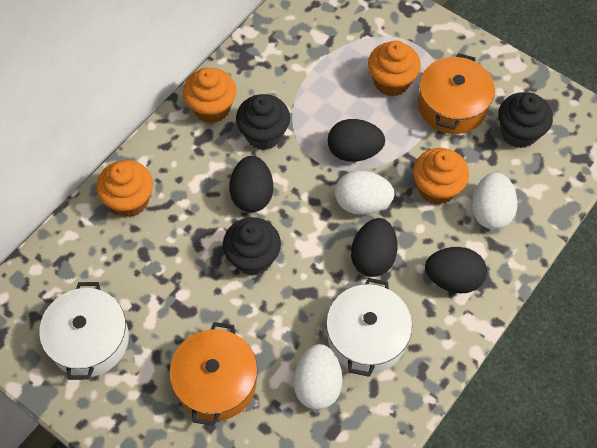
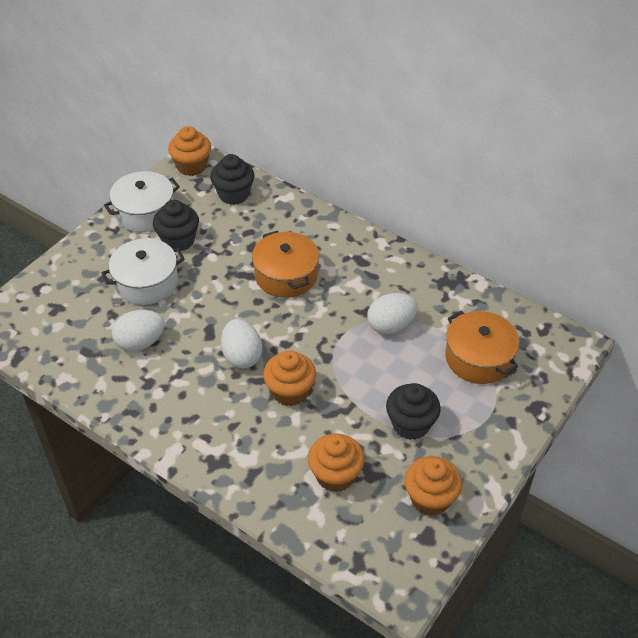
black egg: [229,155,273,213] [328,119,385,162] [351,218,398,277] [425,247,487,294] = 4 -> none = 0

